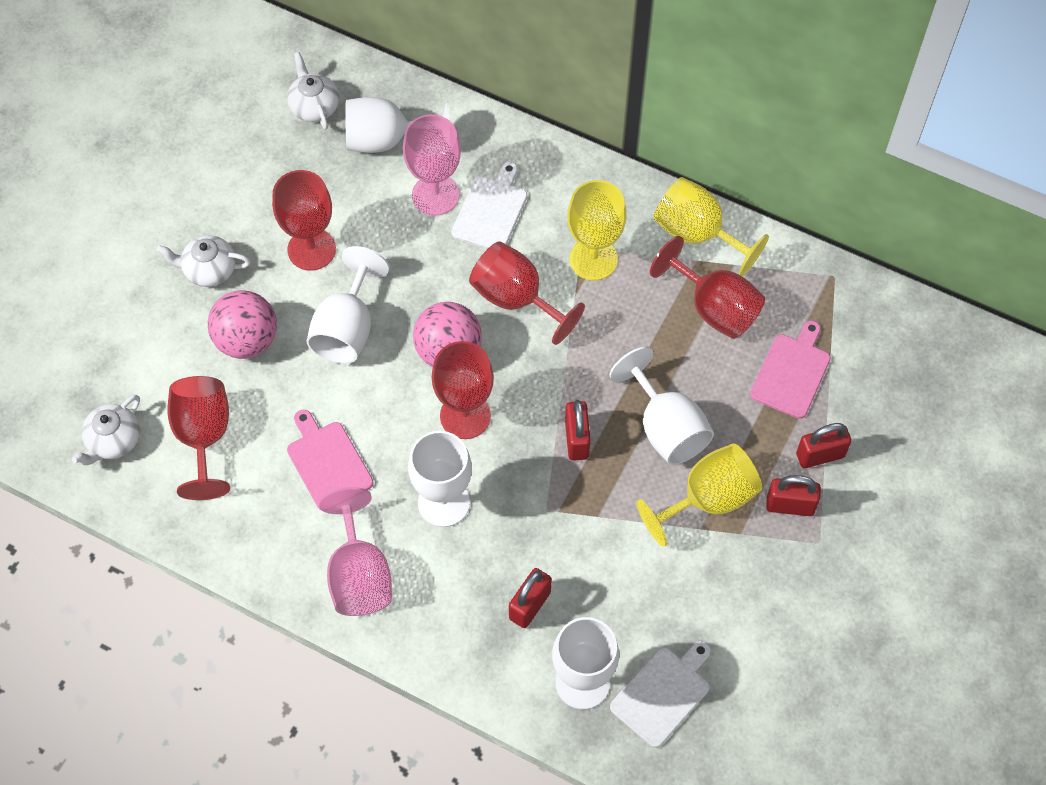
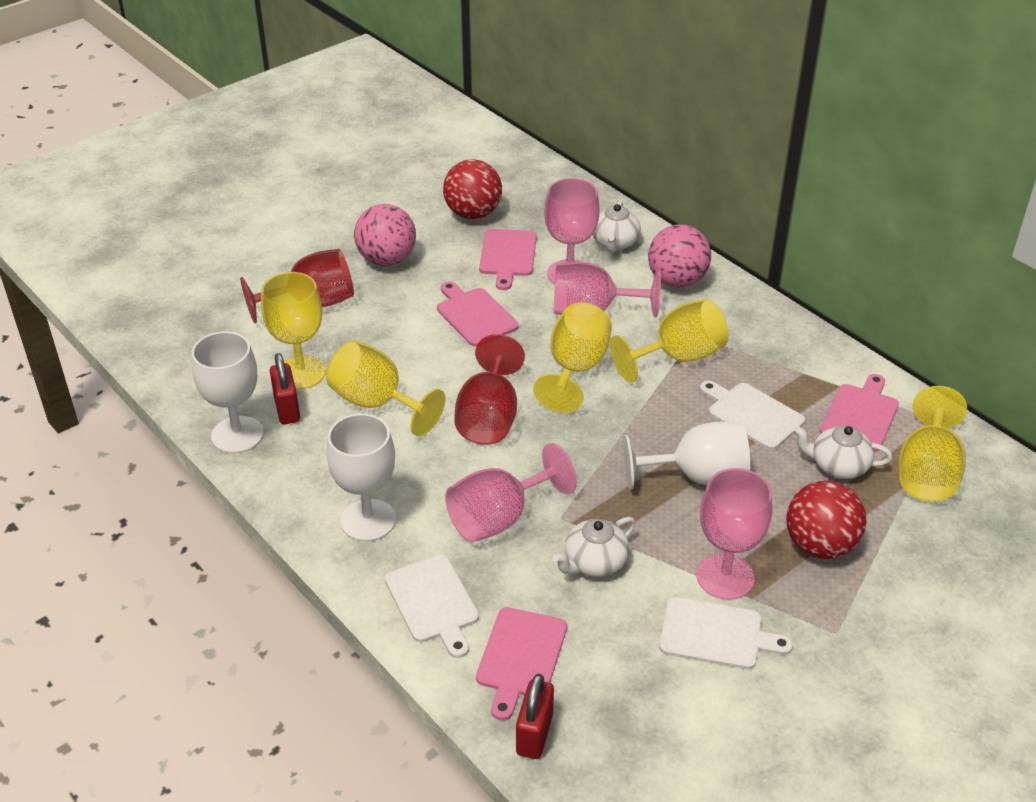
pink cutting board: [287,410,373,511] [750,320,831,419] = 2 -> [437,281,519,346] [476,607,567,721] [479,229,537,290] [820,374,899,452] = 4
pink goblet: [319,487,392,616] [403,114,461,216] = 2 -> [445,443,577,542] [544,178,599,284] [554,262,661,318] [697,468,772,600] = 4
red ball: none = 0 -> [443,159,502,219] [786,481,866,559] = 2
red goblet: [167,376,230,500] [272,170,336,270] [432,341,494,439] [469,241,585,345] [650,236,765,339] = 5 -> [240,249,354,323] [454,334,525,445] = 2
red padlock: [509,568,552,628] [565,400,591,461] [766,475,821,516] [796,423,852,468] = 4 -> [270,353,300,424] [516,674,554,759] = 2
white cutting board: [451,162,527,249] [610,641,711,748] = 2 -> [385,555,479,658] [659,597,793,669] [700,381,805,450] = 3
white goblet: [306,246,389,364] [345,97,449,153] [408,431,472,527] [552,617,619,709] [609,347,714,465] = 5 -> [192,331,264,453] [327,414,396,541] [624,422,750,490] = 3
yellow goblet: [567,180,626,280] [636,443,762,547] [653,177,769,276] = 3 -> [261,272,326,389] [326,340,445,437] [533,302,612,413] [610,299,728,383] [899,386,967,501] = 5

